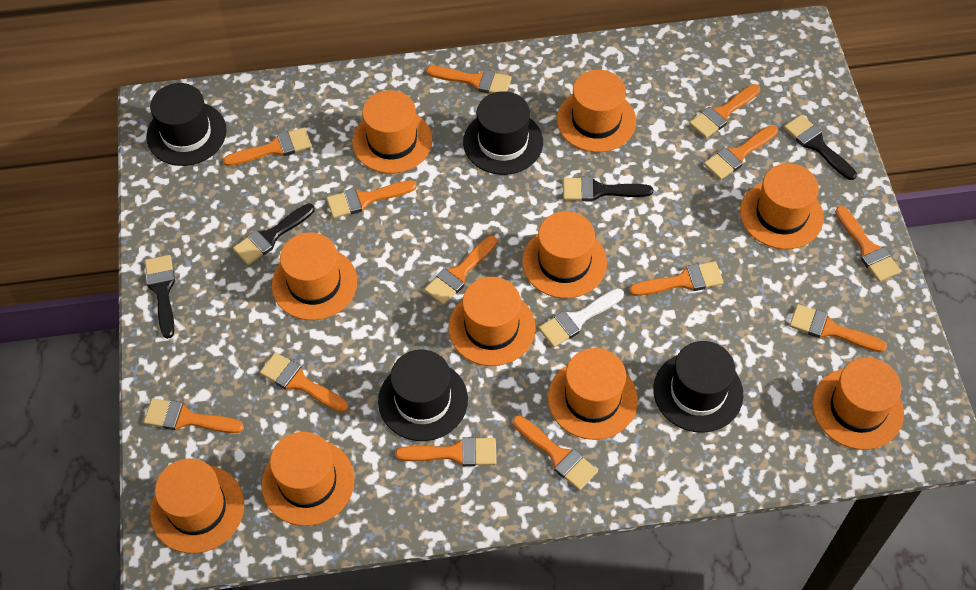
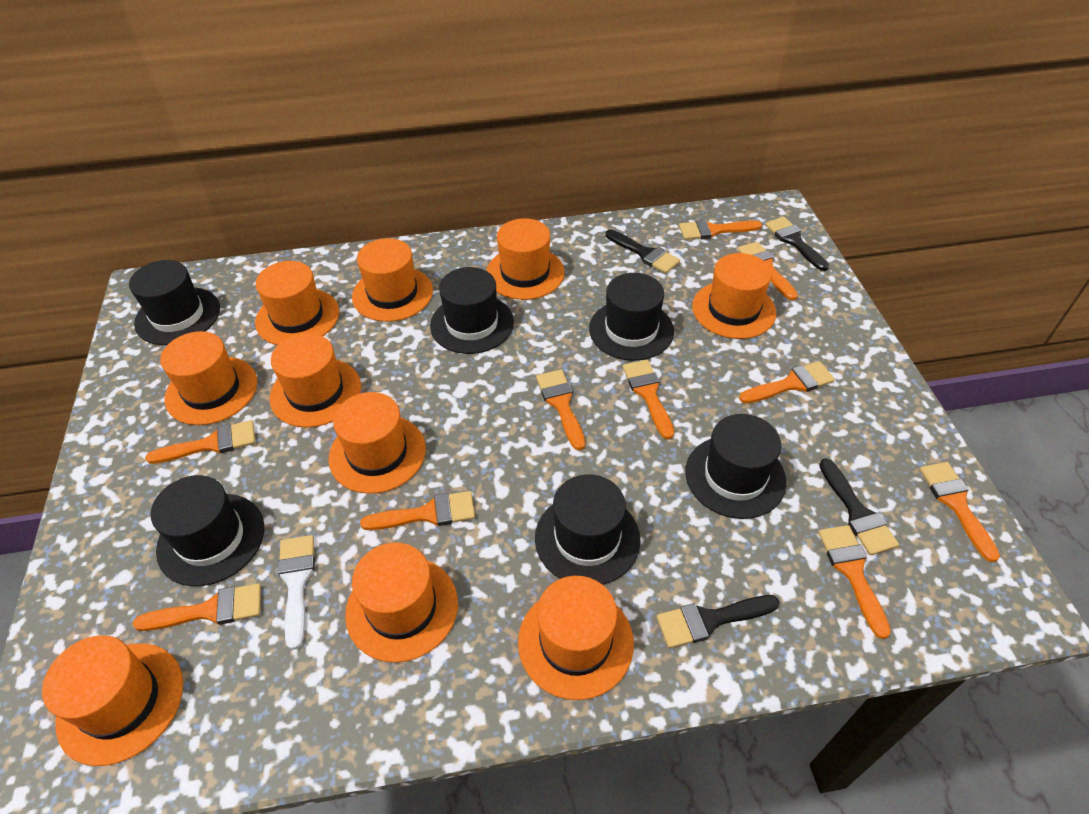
black hat: [146,83,227,166] [378,350,468,441] [463,91,543,175] [653,341,743,433] = 4 -> [129,260,220,345] [151,475,264,586] [430,267,514,354] [535,474,640,585] [589,273,674,361] [685,414,787,519] = 6
orange brush: [144,398,244,433] [223,127,312,166] [260,352,348,413] [326,180,417,218] [395,437,496,467] [424,236,497,305] [426,66,512,93] [513,415,598,490] [629,261,724,296] [689,84,760,138] [704,125,778,180] [789,304,887,352] [835,206,901,282] = 13 -> [133,583,261,631] [146,420,256,464] [360,491,475,530] [536,369,585,450] [623,360,674,439] [679,220,762,240] [737,242,798,300] [739,361,835,404] [818,525,891,639] [919,462,1000,562] = 10

